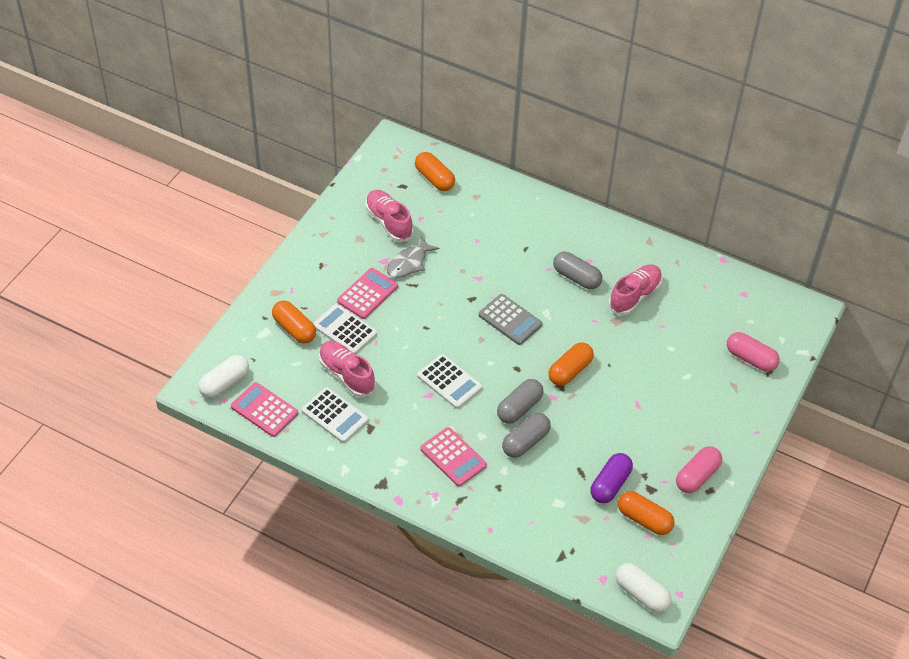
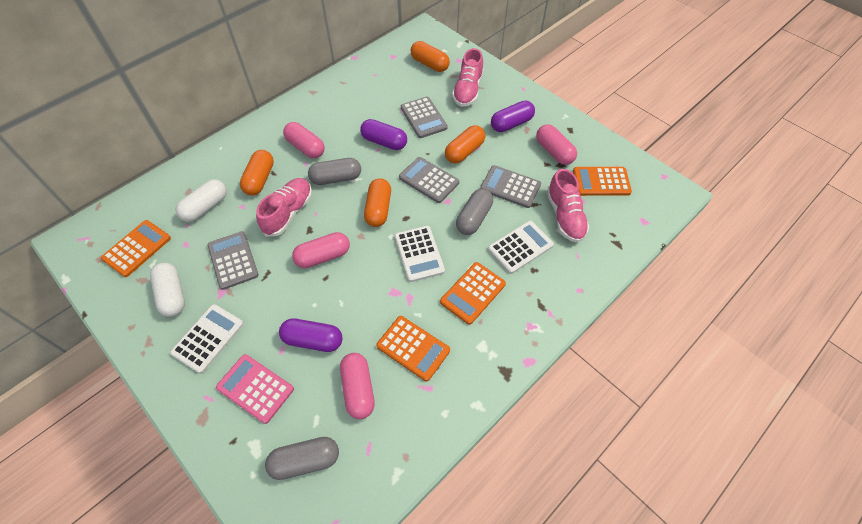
grey calculator: [479,294,542,345] = 1 -> [207,231,259,290] [399,157,459,203] [401,97,448,138] [480,165,541,208] = 4
grey fish: [387,236,440,278] = 1 -> none = 0
orange calculator: none = 0 -> [101,220,171,277] [376,316,450,381] [440,262,506,325] [573,167,632,196] = 4
pink calculator: [231,382,298,437] [337,268,398,319] [420,427,487,486] = 3 -> [216,354,294,424] = 1
pink capsule: [676,446,722,493] [727,332,780,372] = 2 -> [283,122,325,158] [292,232,350,268] [340,353,375,419] [536,124,577,165] = 4
purple capsule: [590,453,633,503] = 1 -> [279,318,343,352] [360,119,407,150] [491,101,535,132] = 3

